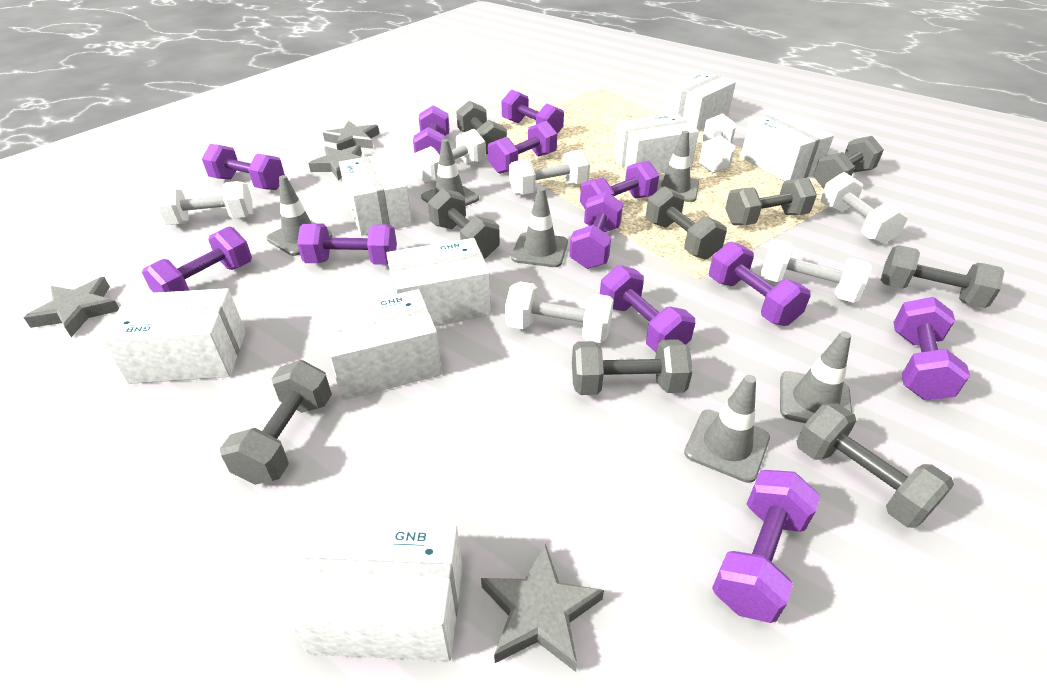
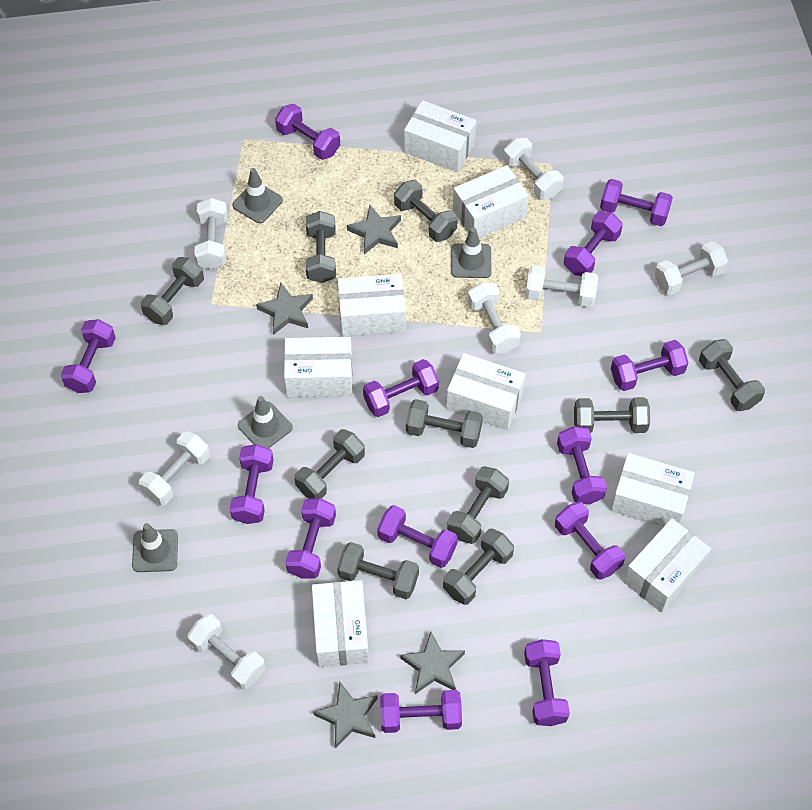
grey dumbbell: [220,360,332,485] [428,188,500,259] [456,101,507,154] [572,339,693,395] [646,186,727,260] [725,178,817,225] [796,404,954,528] [813,136,884,188] [881,245,1004,308] = 9 -> [141,257,204,325] [294,429,365,499] [306,211,336,283] [337,542,419,599] [394,180,458,242] [406,399,483,448] [443,529,514,605] [447,466,509,544] [574,397,650,433] [699,339,765,411] = 10
grey traffic cone: [267,175,332,256] [421,139,479,206] [511,187,568,267] [657,130,699,202] [684,375,770,483] [780,331,852,423] = 6 -> [132,523,178,572] [232,168,283,223] [238,396,293,448] [451,227,491,278] = 4
purple dumbbell: [142,227,252,293] [202,144,285,190] [297,223,397,265] [413,105,450,154] [488,121,557,174] [501,90,564,134] [569,191,623,269] [580,161,659,209] [600,265,695,353] [709,242,811,326] [712,470,821,623] [894,297,970,400] = 12 -> [61,319,116,393] [230,444,274,524] [275,104,340,160] [286,498,336,579] [363,359,439,417] [377,505,458,568] [380,690,462,733] [524,639,570,726] [555,502,625,580] [557,426,607,504] [564,211,623,276] [600,179,673,226] [611,340,689,391] = 13

